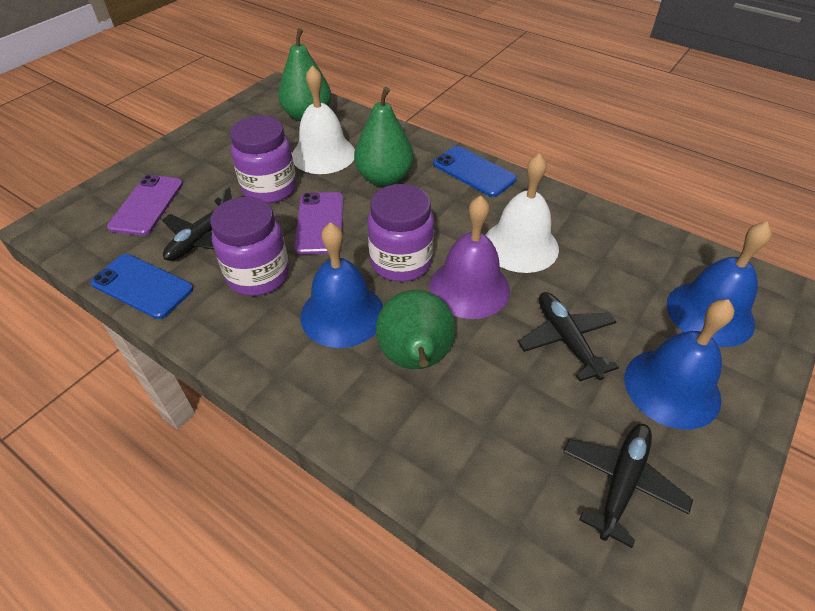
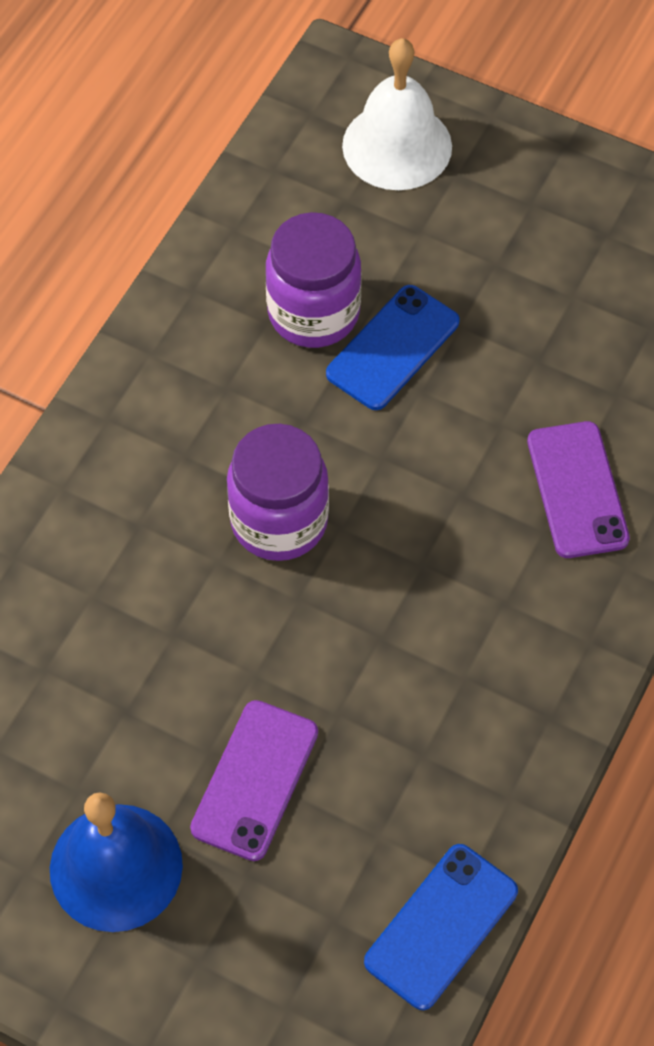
black plane: [162,187,232,261] [518,292,619,381] [563,424,693,548] = 3 -> none = 0
blue bell: [300,222,383,348] [624,299,735,429] [667,222,772,347] = 3 -> [50,792,183,932] = 1
green pear: [278,28,331,122] [354,87,414,187] [376,290,456,369] = 3 -> none = 0
purple bell: [429,196,510,319] = 1 -> none = 0
purple jar: [210,196,289,296] [230,116,297,204] [367,184,434,282] = 3 -> [227,424,329,561] [266,212,362,348] = 2
white bell: [292,66,355,174] [486,153,559,273] = 2 -> [342,38,452,190] = 1

